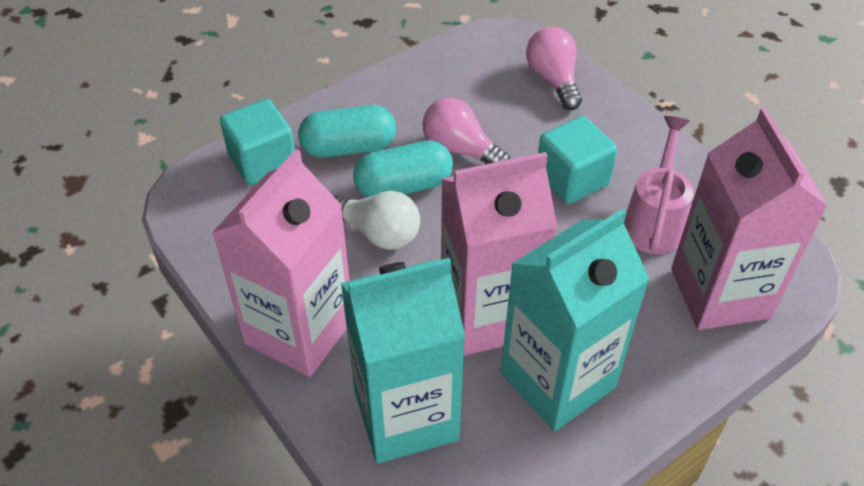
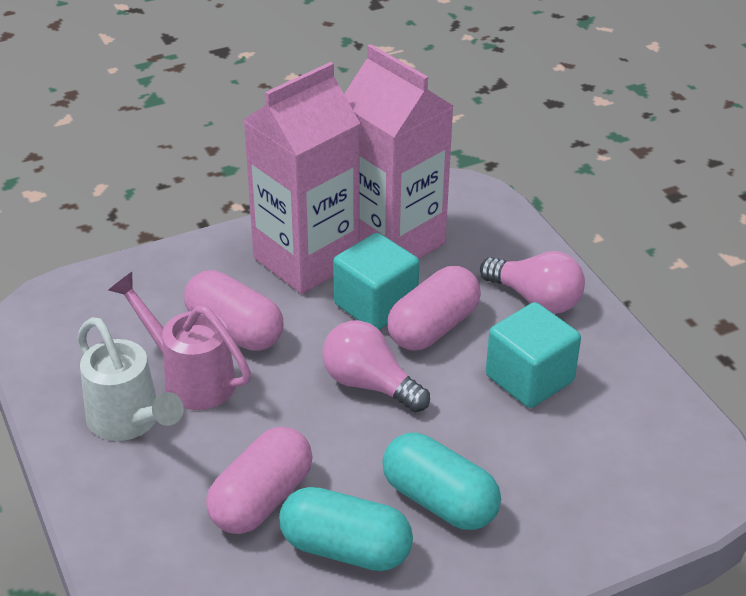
pink capsule: none = 0 -> [184,270,284,351] [206,427,313,534] [387,266,481,351] = 3
pink carton: [212,149,350,377] [441,152,557,356] [671,108,828,330] = 3 -> [243,62,360,294] [344,44,453,259] = 2
turquoise carton: [341,258,465,464] [501,208,649,431] = 2 -> none = 0
white light bulb: [334,191,420,250] = 1 -> none = 0
white watering can: none = 0 -> [77,317,184,441] = 1

